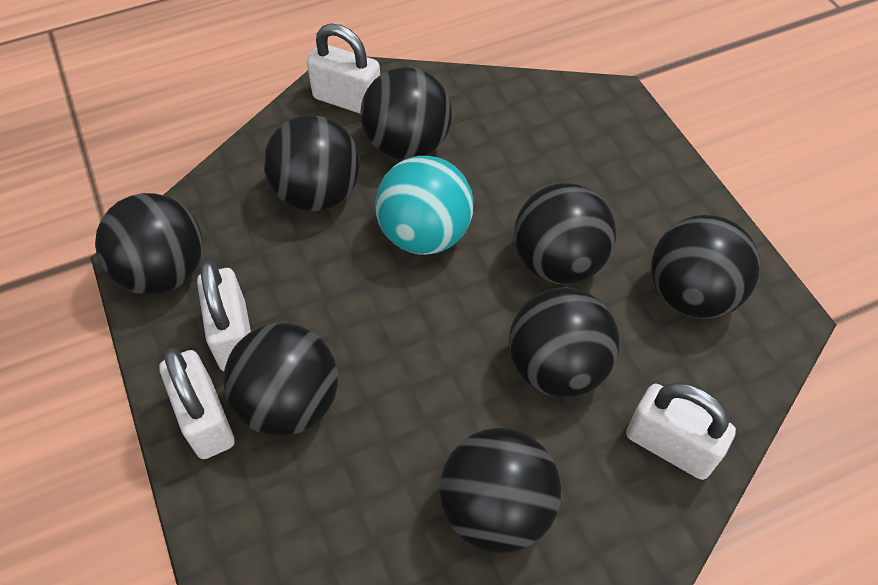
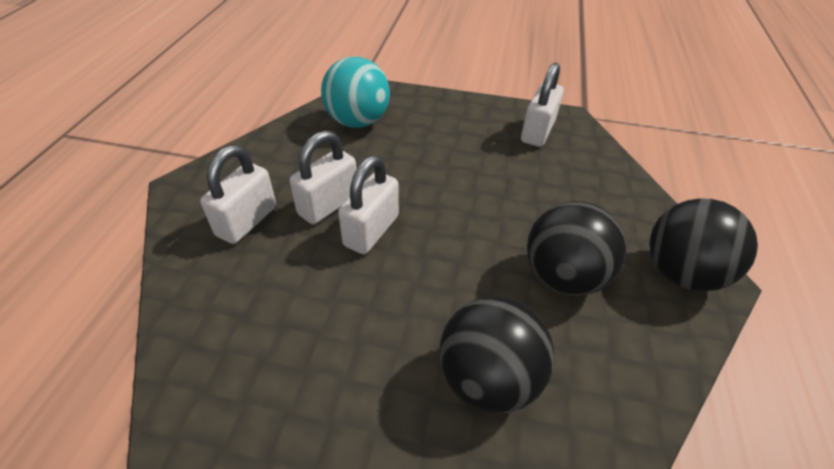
black ball: [95,193,203,295] [223,323,338,436] [264,115,360,211] [360,67,452,160] [439,428,561,553] [509,287,619,397] [514,183,616,284] [651,215,760,319] = 8 -> [439,296,554,414] [527,201,626,296] [649,198,758,291] = 3

